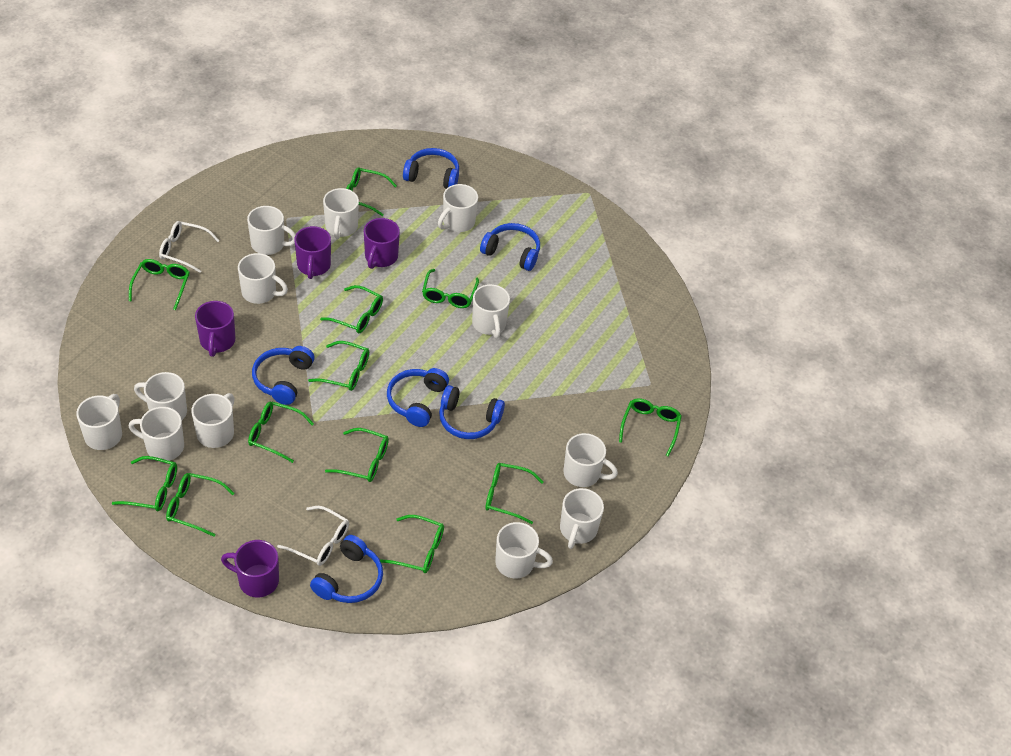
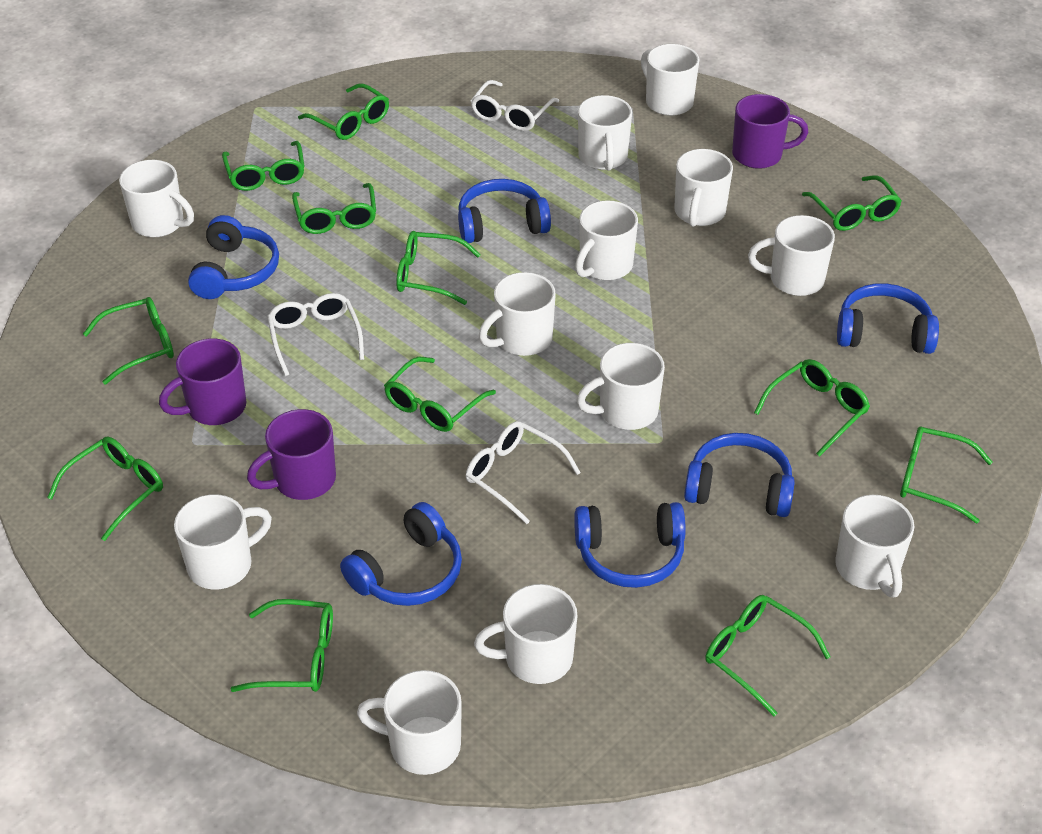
purple mug: [195,301,235,357] [221,540,279,597] [294,226,331,279] [364,218,400,269] = 4 -> [159,338,246,425] [247,409,336,500] [732,94,809,169] = 3
white glasses: [159,221,220,273] [277,506,349,566] = 2 -> [267,293,364,376] [466,421,581,524] [471,80,559,131] = 3

